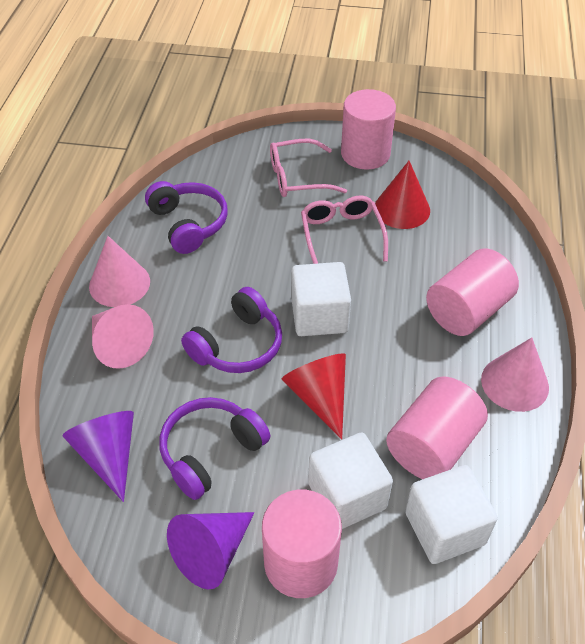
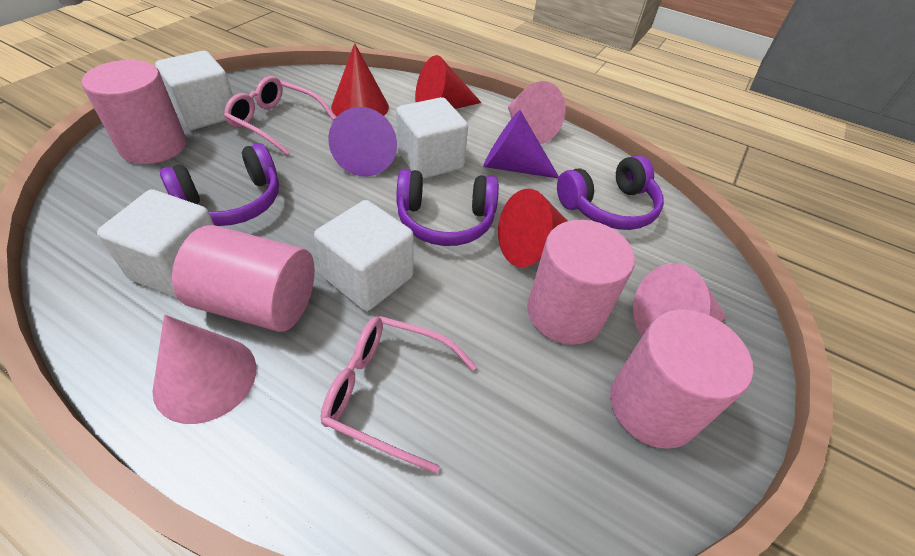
red cone: [282,353,346,440] [375,161,430,229] = 2 -> [331,43,389,116] [415,55,482,109] [498,189,567,267] = 3
white cube: [291,262,351,336] [308,432,393,529] [405,465,498,564] = 3 -> [97,189,214,299] [155,51,233,130] [314,200,414,311] [396,97,468,179] = 4

